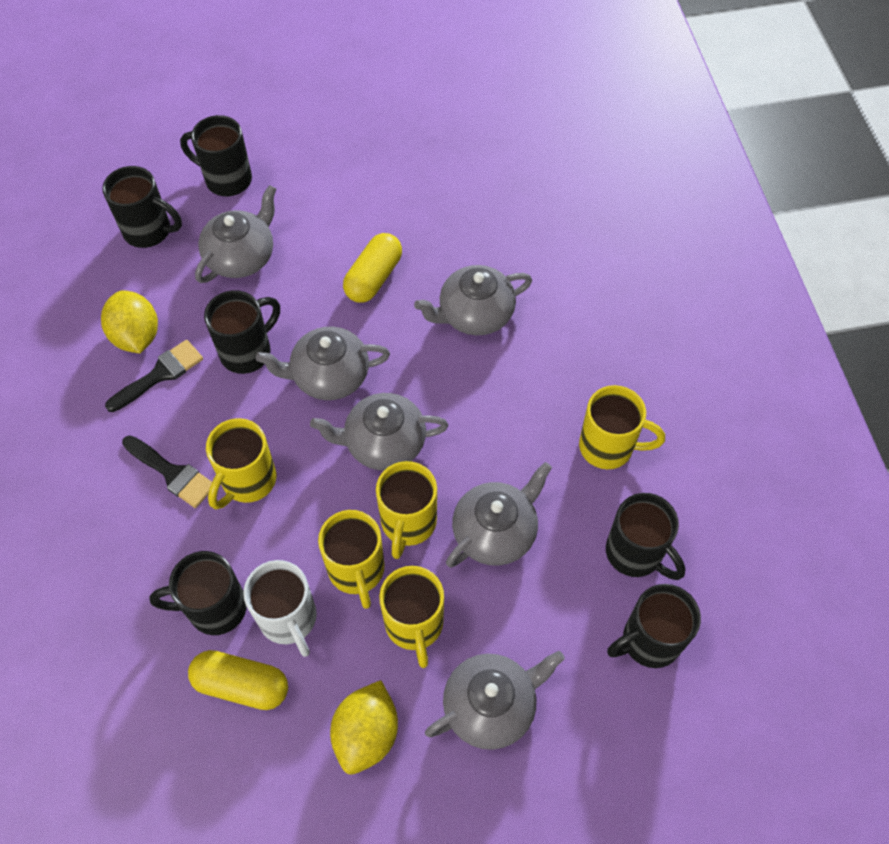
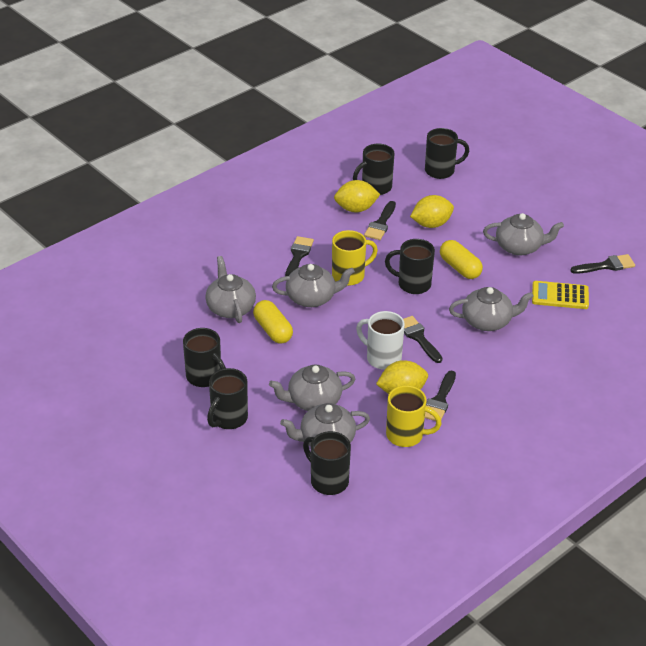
black brush: [105,340,203,412] [122,435,212,508] = 2 -> [285,236,314,276] [364,201,396,240] [403,316,442,363] [425,370,456,421] [570,254,635,274] = 5
yellow calculator: none = 0 -> [532,281,589,309] = 1
yellow lemon: [101,291,158,353] [330,680,398,774] = 2 -> [334,180,380,212] [376,360,428,394] [410,195,454,228] = 3
yellow mug: [206,418,276,510] [318,510,385,609] [376,461,437,559] [379,566,444,668] [579,385,665,469] = 5 -> [332,230,378,286] [386,385,442,447] = 2

